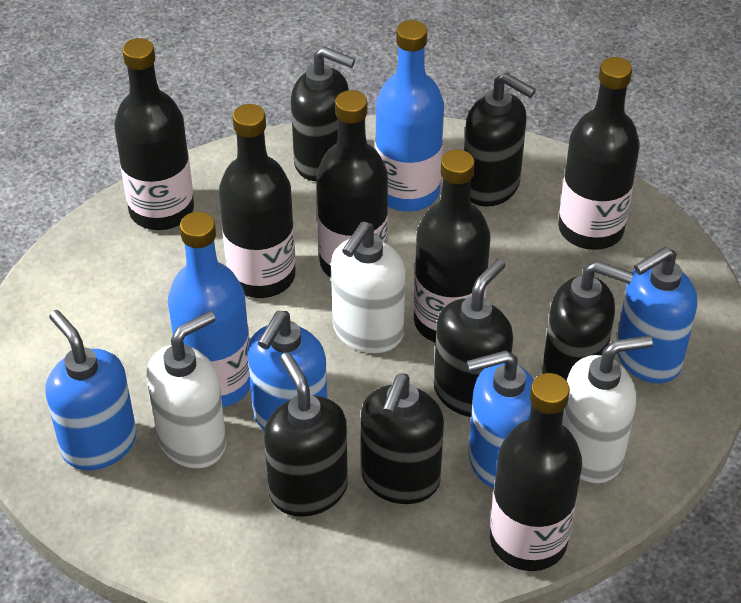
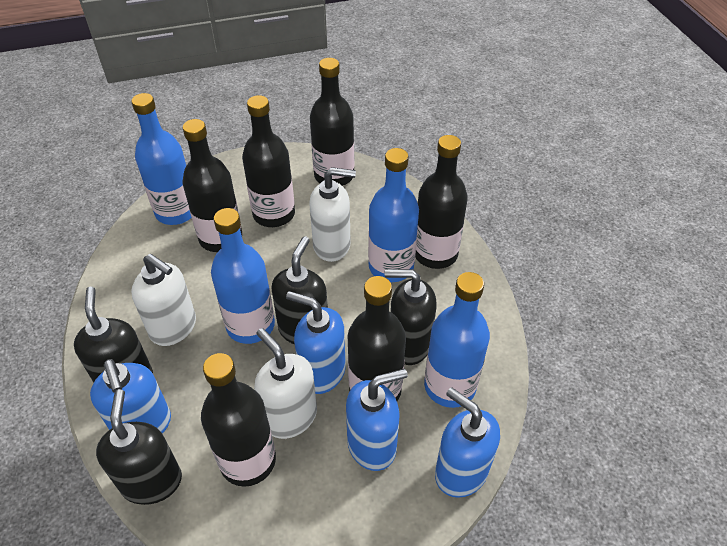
black soap dispenser: [264,352,348,517] [291,47,355,181] [361,373,444,504] [434,259,513,417] [464,73,536,207] [542,261,634,381] = 6 -> [74,287,153,382] [96,389,182,505] [272,236,328,344] [384,269,437,365] = 4
blue bottle: [168,212,251,407] [375,20,444,211] = 2 -> [131,93,192,225] [211,208,275,344] [368,148,419,282] [424,272,490,408] = 4

